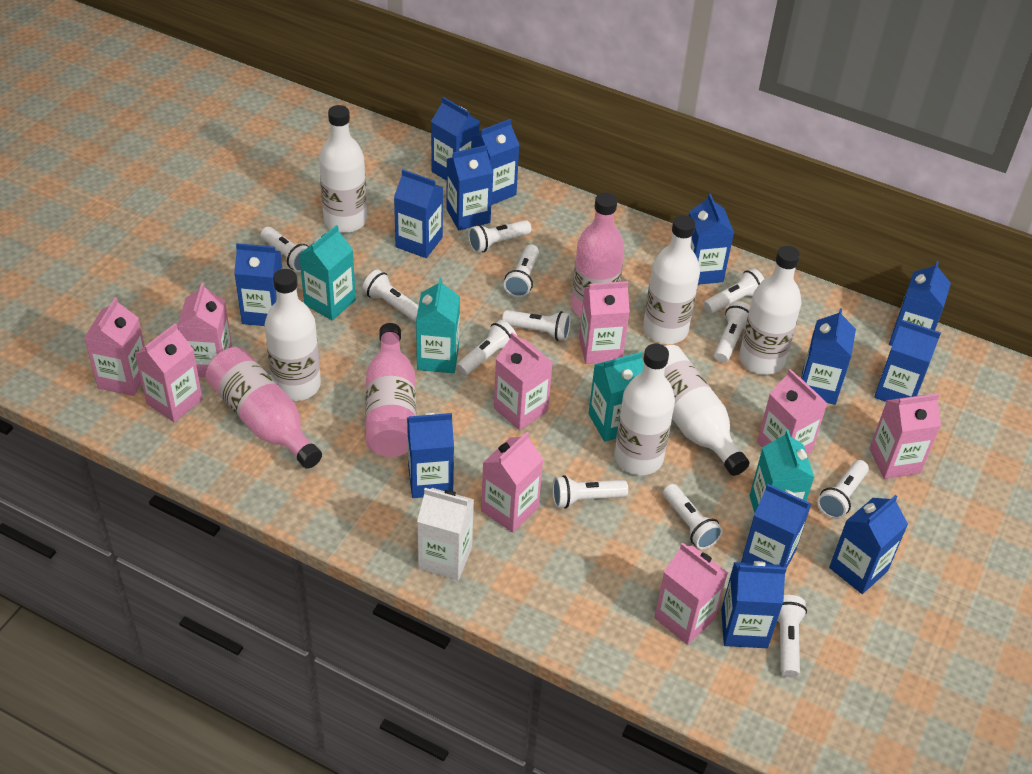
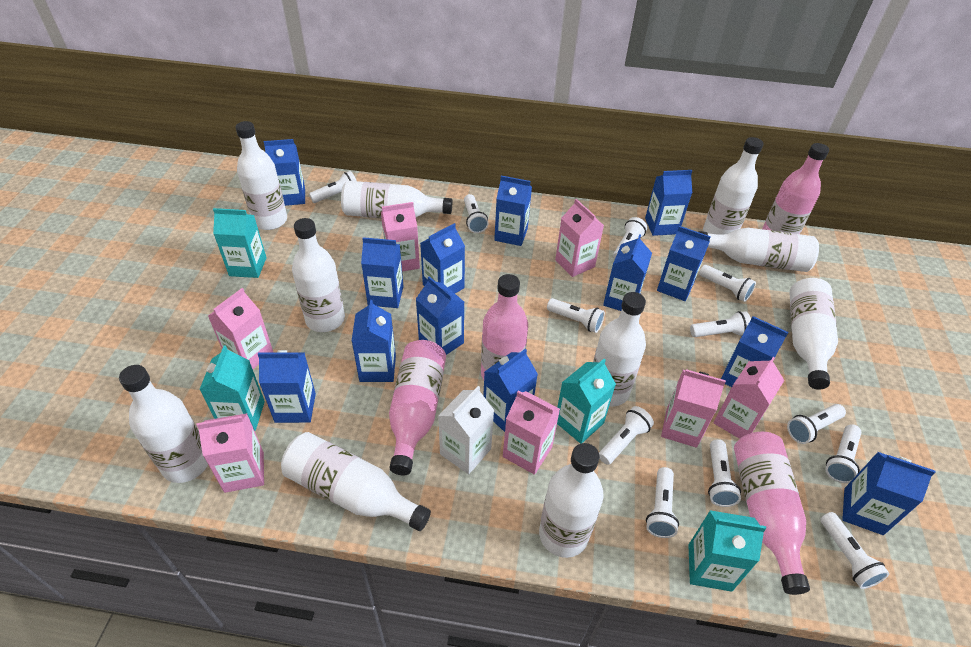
pink bottle: [206,347,322,469] [365,323,416,457] [571,192,624,317] = 3 -> [389,340,446,475] [481,274,528,380] [734,432,810,595] [762,143,829,234] = 4
pink carton: [84,297,145,396] [135,323,203,423] [177,283,232,378] [481,432,543,533] [494,332,553,430] [579,281,630,364] [654,543,728,645] [757,369,828,454] [869,393,941,479] = 9 -> [197,413,264,493] [208,288,273,369] [381,202,420,272] [503,391,560,475] [555,199,604,277] [661,369,726,448] [713,357,784,439] = 7
white bottle: [265,269,321,401] [319,105,367,233] [614,344,675,475] [643,215,700,344] [643,345,749,476] [739,246,802,375] = 6 -> [119,365,208,483] [235,121,287,230] [281,432,431,531] [292,218,345,332] [341,181,452,218] [539,443,604,558] [593,292,646,407] [698,228,819,272] [703,137,764,235] [789,278,838,390] = 10

